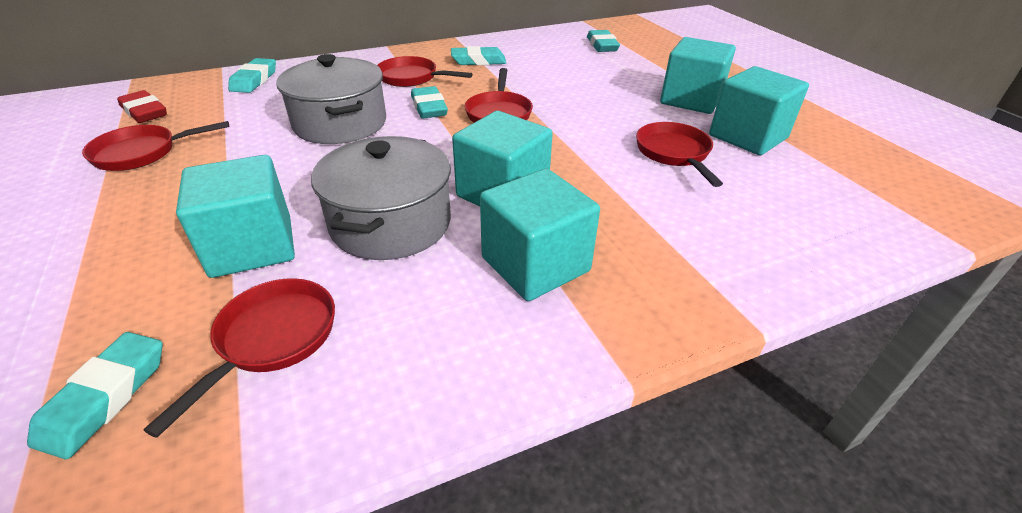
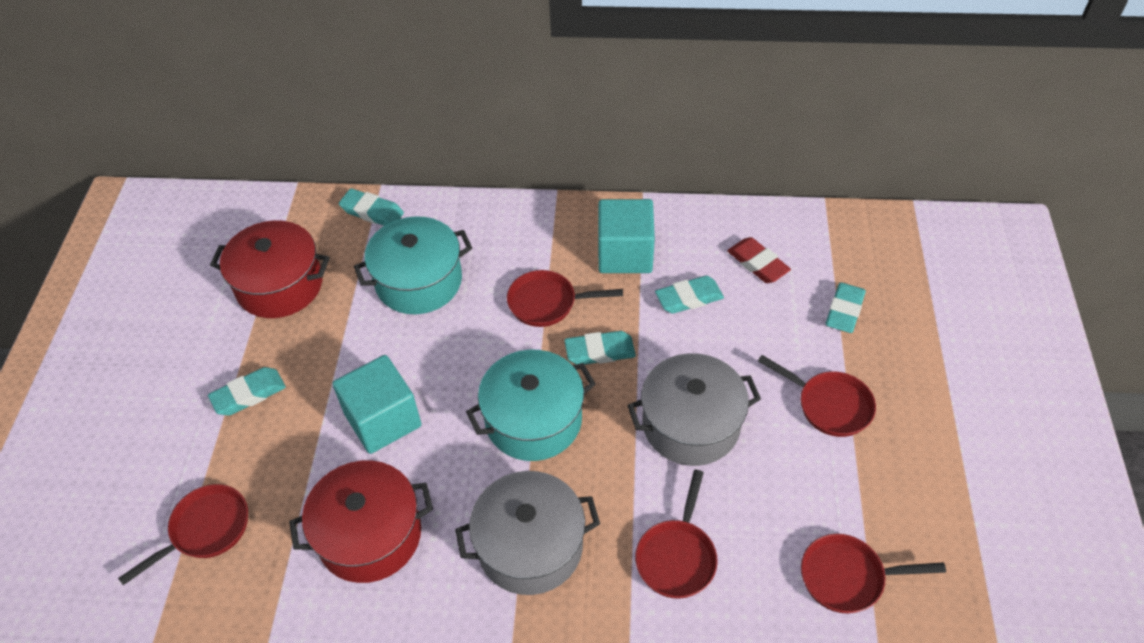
red pot: none = 0 -> [210,220,330,318] [289,460,433,583] = 2
turquoise cube: [176,155,295,278] [452,111,553,206] [480,169,600,301] [660,37,736,114] [709,66,809,155] = 5 -> [333,355,421,454] [598,199,655,273] = 2
turquoise pot: none = 0 -> [353,216,472,314] [466,350,596,461] = 2

